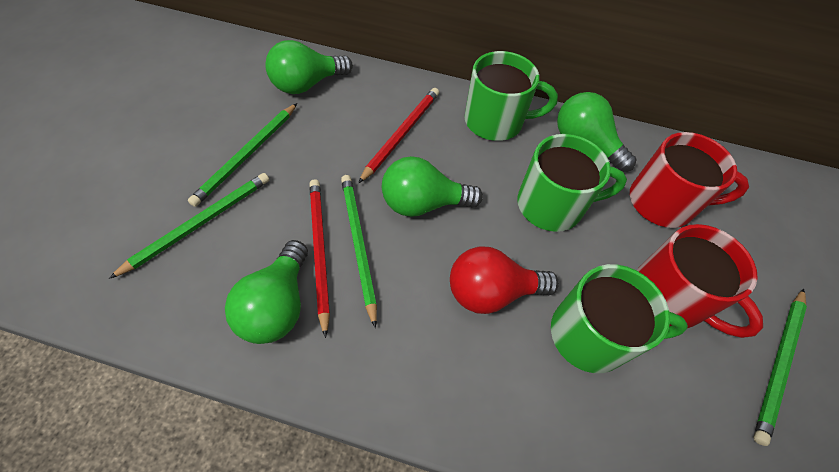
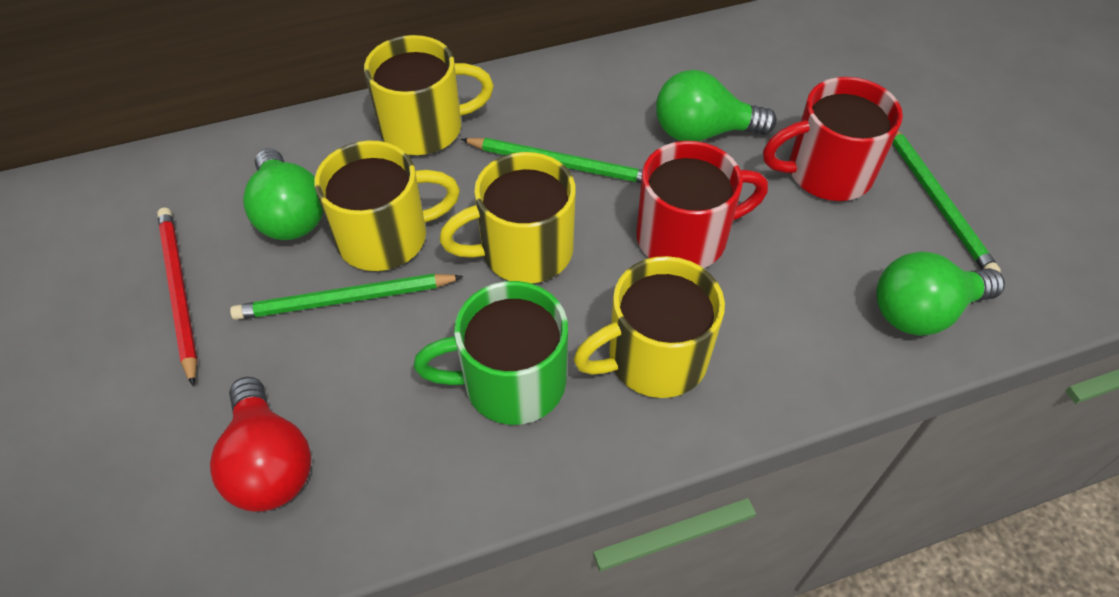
green light bulb: [225,240,308,344] [265,40,353,94] [382,156,483,217] [557,92,637,172] = 4 -> [243,148,323,240] [656,70,777,142] [876,251,1005,336] = 3
green mug: [464,51,558,141] [517,134,627,232] [551,264,688,373] = 3 -> [414,281,568,425] = 1
green pencil: [109,173,269,279] [188,103,297,207] [341,175,377,328] [753,288,807,446] = 4 -> [230,274,463,320] [461,138,643,183] [892,131,1001,273] = 3
red pencil: [310,179,330,338] [358,88,439,184] = 2 -> [157,208,197,386] = 1
yellow mug: none = 0 -> [314,141,460,271] [364,35,494,155] [439,152,576,284] [574,256,725,398] = 4

